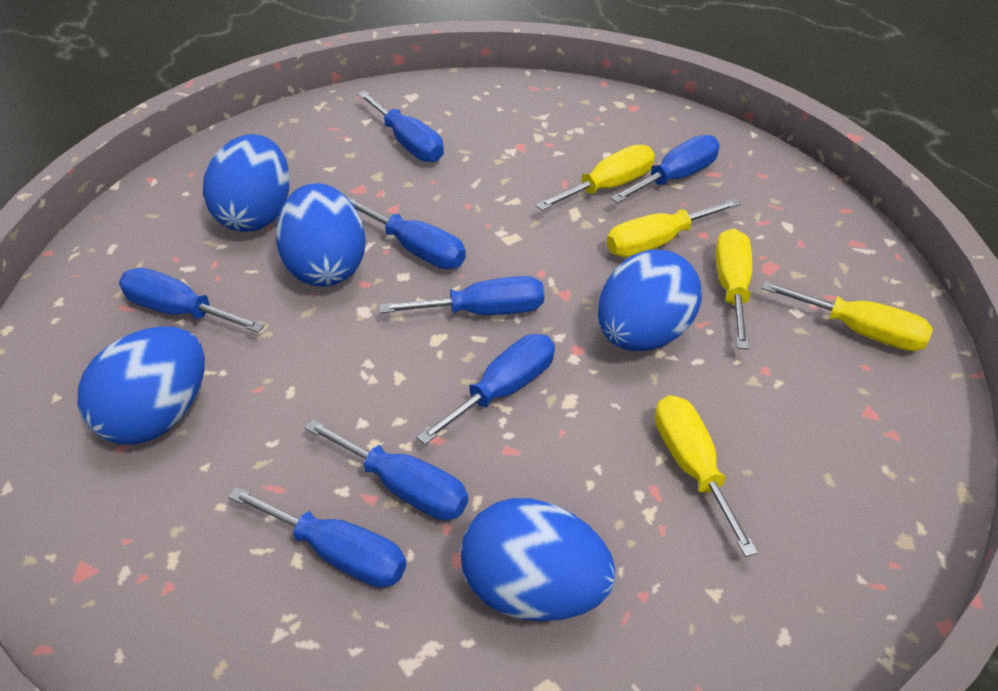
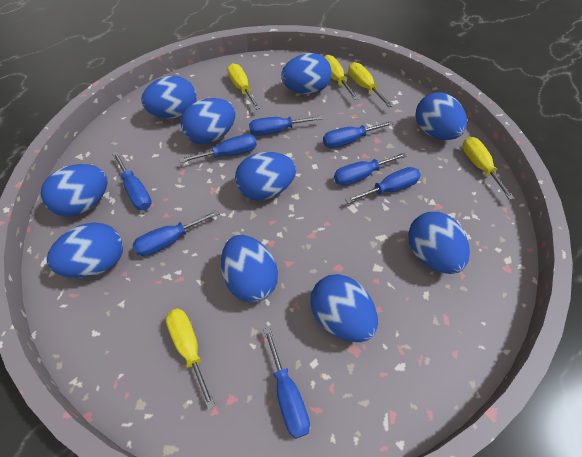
blue egg: [78,326,205,444] [203,134,290,232] [276,183,366,287] [461,498,616,622] [598,250,701,351] = 5 -> [41,164,107,217] [47,223,123,278] [141,76,197,119] [181,98,236,144] [221,235,278,302] [235,152,296,200] [281,53,332,94] [310,274,378,342] [408,212,470,274] [415,92,467,140] = 10

